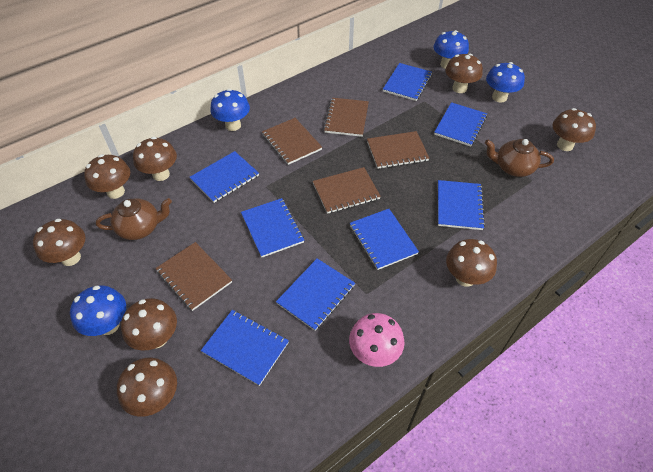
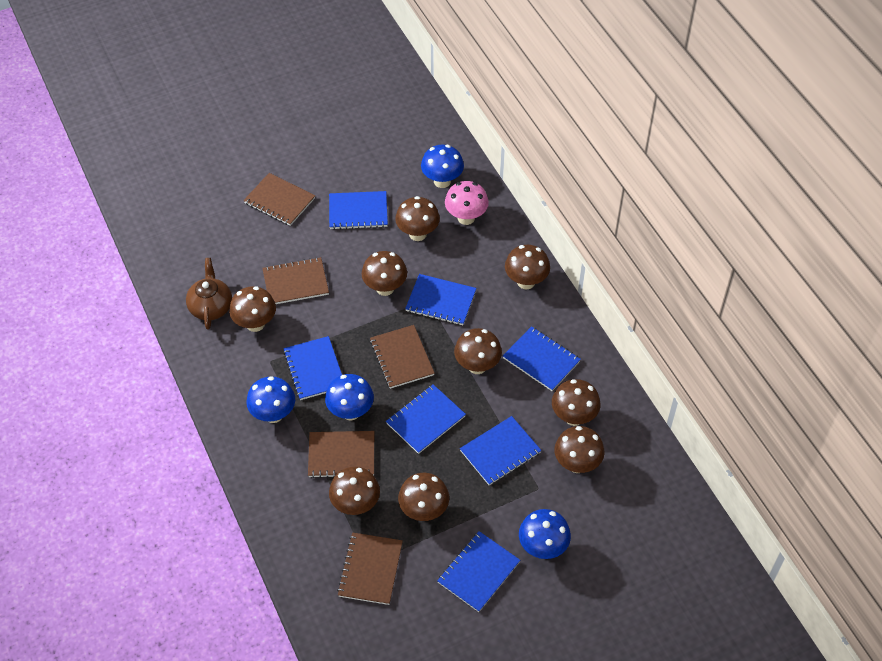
blue notebook: [190,151,259,203] [201,310,289,386] [241,198,304,258] [276,259,355,331] [350,209,419,270] [383,63,432,101] [434,102,487,147] [438,180,485,230] = 8 -> [283,336,342,400] [329,191,388,230] [386,384,466,454] [405,274,477,325] [437,531,520,612] [460,416,542,485] [503,326,581,391] = 7
brown mushroom: [33,219,85,266] [84,154,130,199] [117,358,177,417] [121,298,177,350] [133,137,177,181] [445,53,483,93] [446,239,497,287] [552,108,596,151] = 8 -> [229,286,276,332] [329,467,380,515] [362,251,407,296] [395,196,440,241] [398,473,449,521] [454,328,502,374] [505,245,550,289] [552,379,601,426] [554,426,605,473] = 9
brown teapot: [96,198,172,240] [485,139,554,177] = 2 -> [186,258,232,330] = 1

